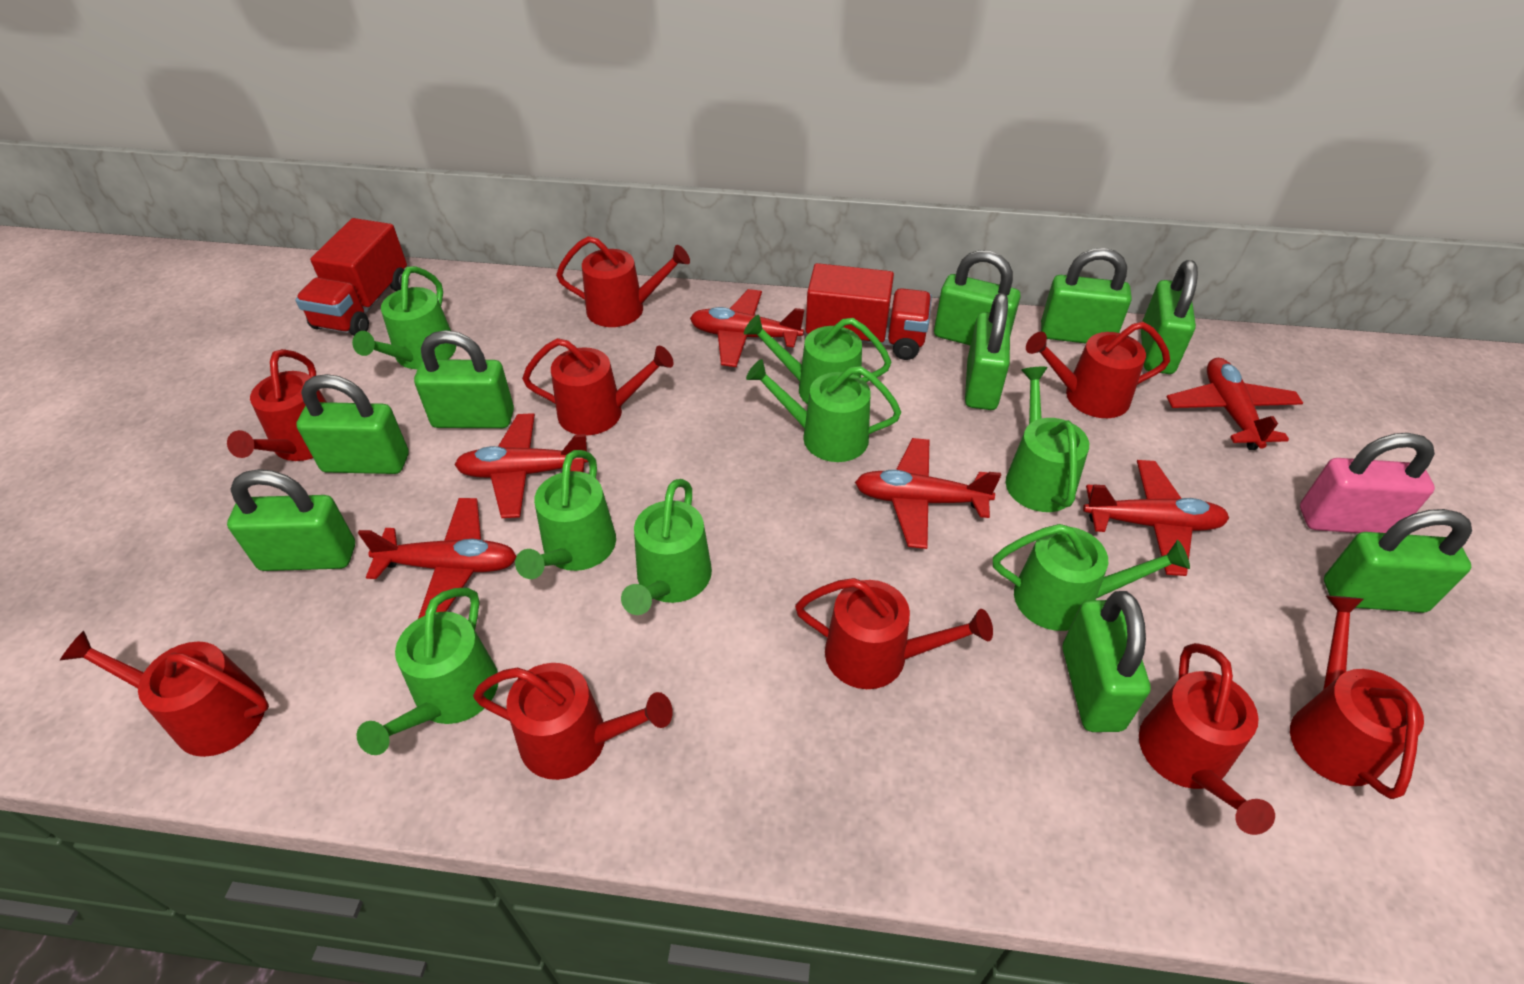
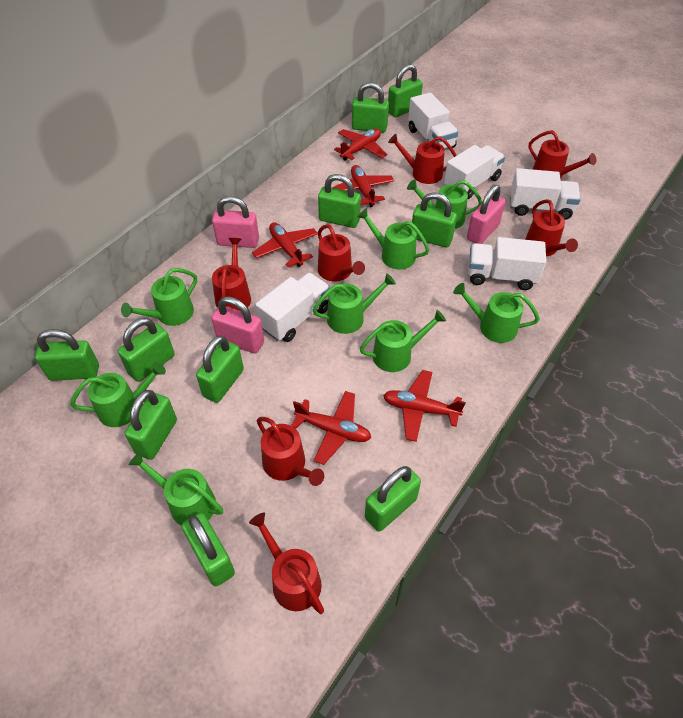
green padlock: [227,469,355,571] [296,374,409,474] [414,330,514,428] [934,250,1021,345] [965,293,1010,410] [1041,248,1132,343] [1063,591,1151,732] [1141,260,1198,374] [1324,509,1472,613] = 9 -> [35,329,99,381] [118,318,175,382] [125,390,177,460] [182,513,235,587] [196,335,244,403] [318,174,361,228] [352,82,389,133] [365,466,421,532] [388,64,423,117] [412,192,457,247] = 10
pink padlock: [1300,433,1435,533] = 1 -> [211,296,264,354] [212,196,259,248] [467,185,505,244] = 3
red plane: [358,498,517,619] [454,413,588,518] [690,289,805,367] [855,438,1001,549] [1083,460,1229,576] [1166,358,1303,450] = 6 -> [252,222,318,267] [291,391,371,465] [332,165,394,207] [334,129,387,161] [383,370,466,442] = 5
red truck: [295,218,407,335] [806,263,932,360] = 2 -> none = 0
red watering can: [60,631,269,757] [227,349,326,461] [473,663,673,780] [522,338,674,435] [556,236,690,327] [795,578,993,689] [1026,322,1170,418] [1139,643,1275,835] [1290,596,1424,799] = 9 -> [212,238,251,311] [249,513,324,614] [257,417,324,486] [318,224,365,281] [388,134,457,184] [525,199,578,256] [528,130,596,179] = 7
white truck: none = 0 -> [255,273,330,342] [408,92,458,149] [444,145,505,199] [468,237,546,290] [510,168,581,220] = 5

